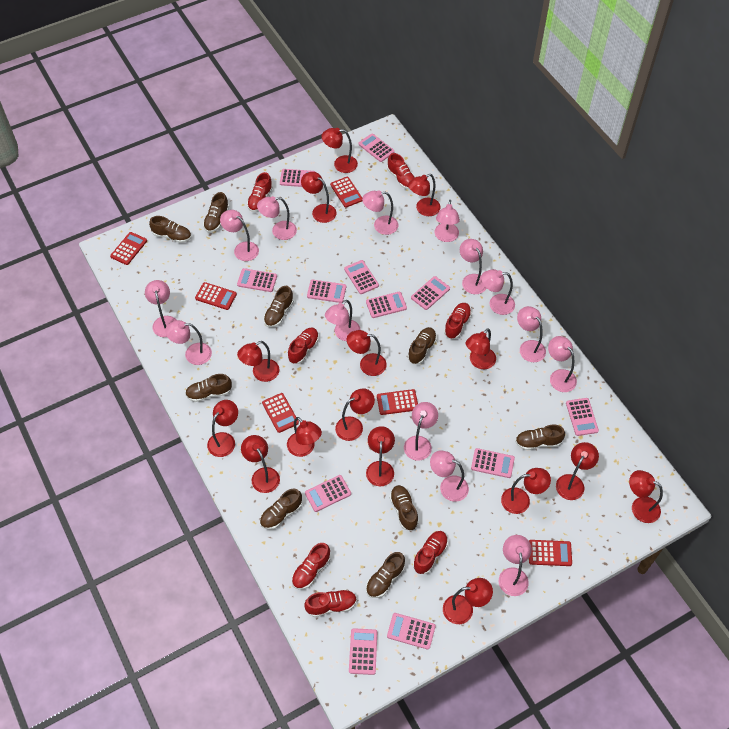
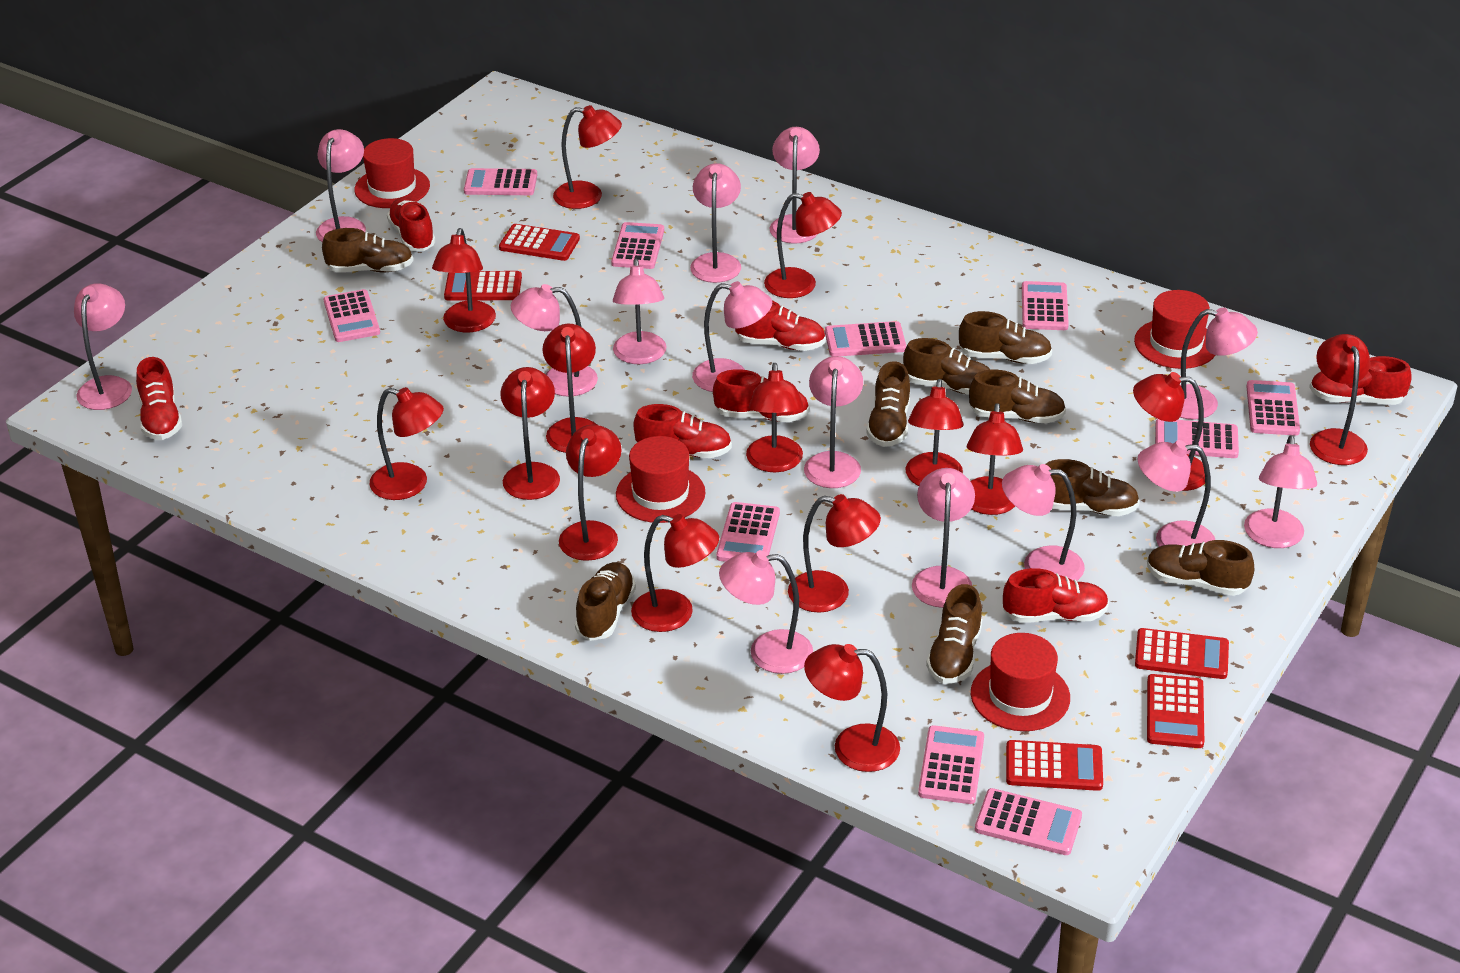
pink calculator: [237,268,277,292] [280,169,315,187] [305,475,351,512] [307,280,346,303] [344,260,379,294] [349,628,377,675] [359,134,395,162] [366,292,407,318] [387,613,436,650] [411,276,450,310] [471,448,515,478] [566,398,599,436] = 12 -> [324,289,380,342] [464,168,537,195] [611,222,664,269] [716,502,780,562] [825,321,906,356] [918,725,984,804] [975,788,1082,855] [1022,281,1069,330] [1155,419,1239,458] [1246,380,1300,436] = 10
red calculator: [110,232,147,265] [195,282,237,310] [262,393,299,433] [330,177,362,208] [377,389,418,415] [529,540,572,566] = 6 -> [444,271,522,300] [499,224,580,261] [1006,740,1103,791] [1135,628,1229,679] [1147,674,1204,748] = 5
red hat: none = 0 -> [354,138,430,208] [616,436,706,523] [971,633,1070,731] [1134,290,1216,369] = 4

